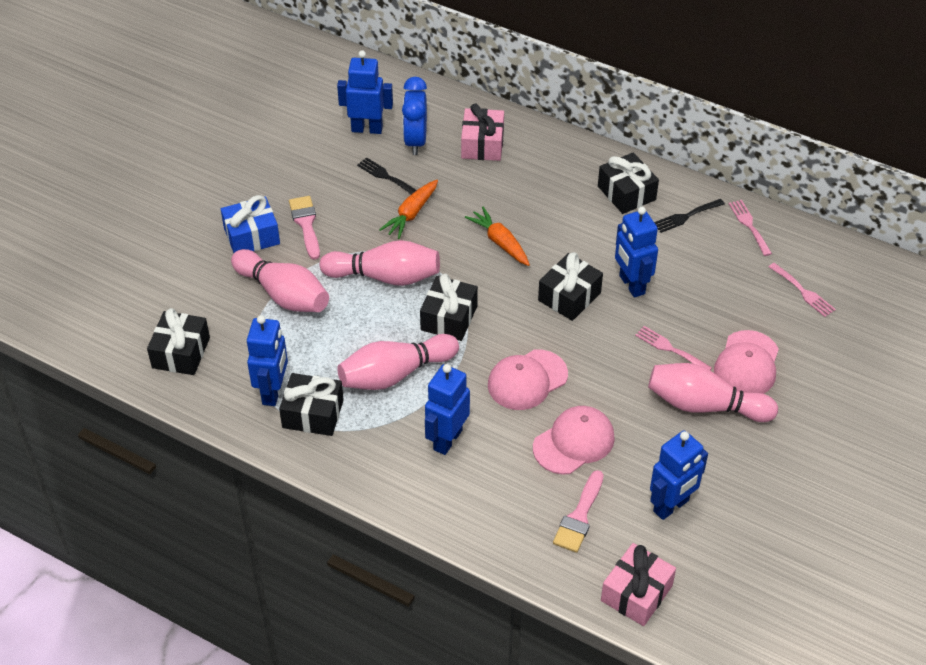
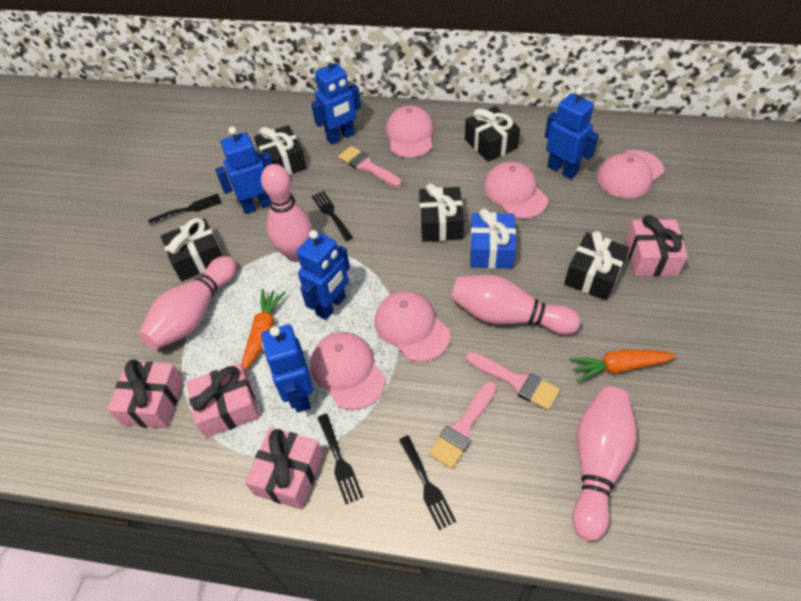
black fork: [357,157,417,194] [654,199,725,233] = 2 -> [148,194,222,225] [312,191,353,241] [317,414,363,504] [399,435,456,530] = 4
blue clock: [402,77,427,155] = 1 -> none = 0
pink brush: [289,196,320,260] [553,470,604,553] = 2 -> [338,146,402,187] [429,381,497,469] [466,352,560,410] = 3
pink cap: [488,349,568,410] [533,406,615,475] [714,330,779,394] = 3 -> [311,332,386,410] [375,291,450,362] [386,106,434,158] [483,161,548,219] [597,150,664,198] = 5
pink fork: [635,326,712,370] [728,200,772,256] [769,263,836,317] = 3 -> none = 0
pink gift: [461,104,504,161] [601,543,676,626] = 2 -> [107,359,184,428] [187,363,260,438] [245,427,323,509] [626,215,688,277] = 4

